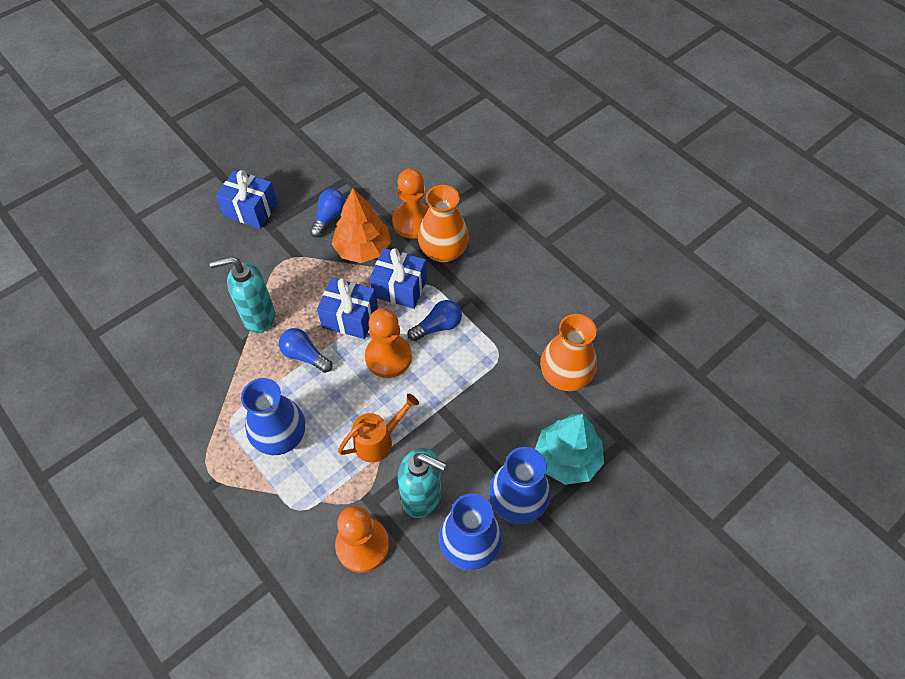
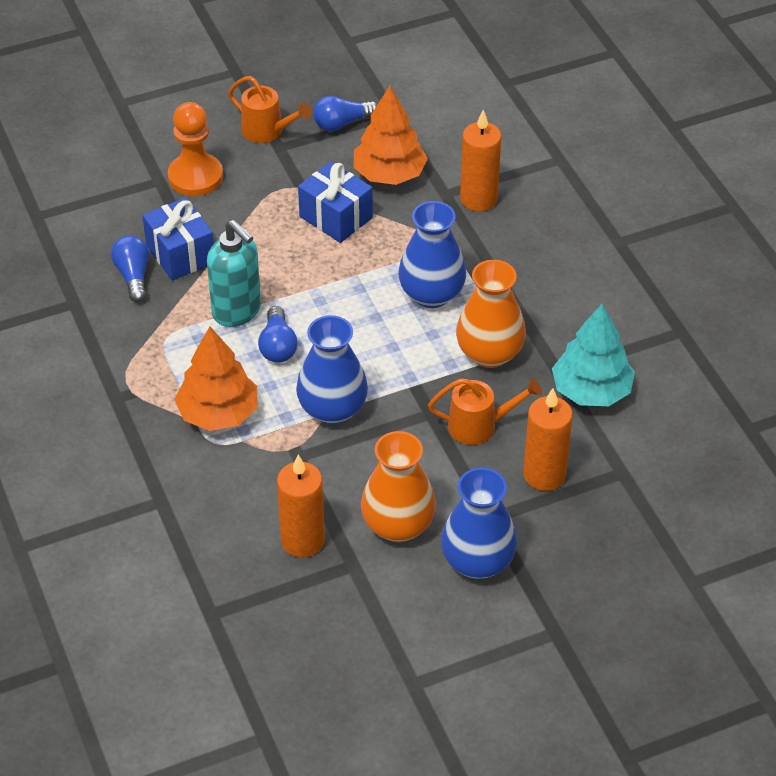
blue gift: [216,170,278,229] [317,278,378,339] [370,248,427,309] = 3 -> [142,198,214,280] [298,162,373,243] = 2
orange candle: none = 0 -> [277,455,325,558] [460,110,501,212] [523,388,573,491] = 3
orange pawn: [335,506,389,573] [365,308,412,378] [392,168,429,239] = 3 -> [168,102,223,196] = 1
orange tree: [332,188,391,263] = 1 -> [175,327,258,431] [354,86,428,185] = 2
orange watering can: [338,394,419,463] = 1 -> [228,76,312,143] [428,378,542,445] = 2
turquoise soap dispenser: [209,256,275,333] [398,448,446,518] = 2 -> [207,220,261,327] = 1

